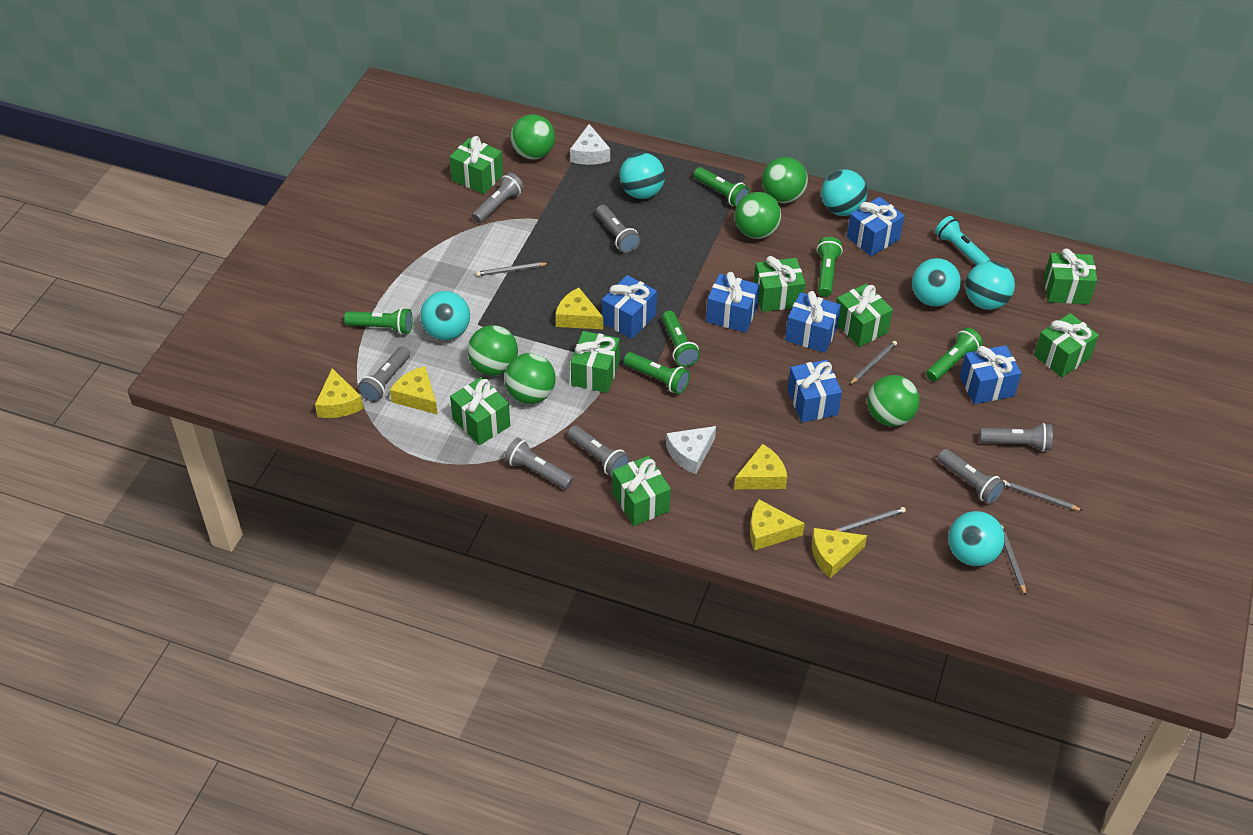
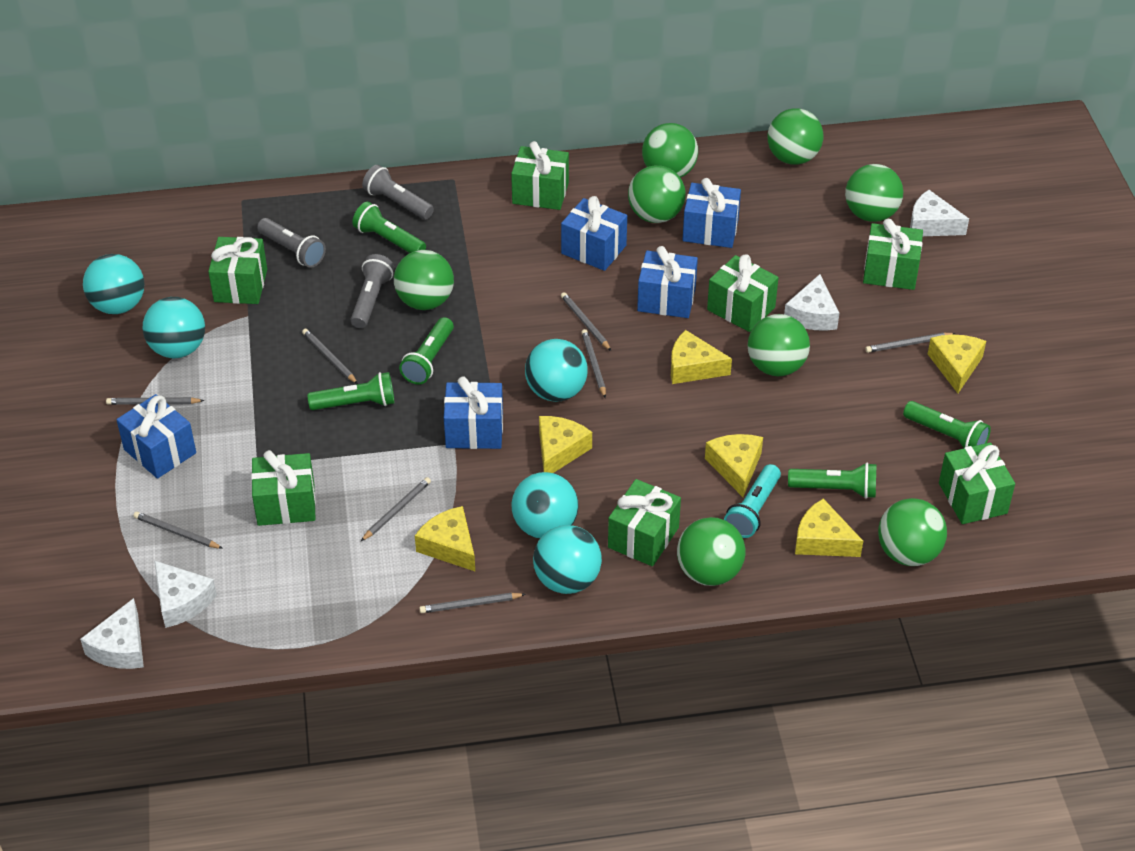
blue gift: [602,275,657,339] [706,272,760,333] [785,291,841,353] [788,360,842,422] [847,197,904,256] [960,345,1021,404] = 6 -> [116,394,196,479] [444,376,503,449] [561,196,627,271] [637,246,698,318] [683,178,741,248] = 5
green ball: [468,325,518,376] [505,353,556,404] [511,114,555,160] [735,192,781,239] [762,157,808,203] [867,375,920,427] = 6 -> [394,250,454,310] [628,165,686,223] [642,123,698,178] [677,517,745,586] [748,314,810,376] [767,108,823,165] [845,164,903,222] [878,498,947,566] = 8
green flashlight: [344,308,413,335] [624,352,690,394] [662,311,700,367] [694,167,750,207] [817,237,843,297] [926,328,983,382] = 6 -> [307,372,394,410] [352,202,426,253] [399,317,454,385] [788,463,877,499] [903,401,991,448] = 5
green gift: [450,136,503,194] [450,377,510,445] [571,331,620,393] [612,456,671,526] [754,256,805,312] [836,284,893,347] [1034,313,1099,377] [1044,248,1097,304] = 8 -> [208,237,267,304] [251,450,316,526] [511,141,569,210] [608,479,681,566] [707,254,779,332] [863,219,923,290] [939,442,1015,524] = 7
grey flashlight: [358,347,410,402] [472,173,524,223] [504,438,574,489] [568,425,630,477] [596,205,640,253] [938,449,1005,504] [980,423,1053,452] = 7 -> [257,218,326,268] [351,254,394,328] [362,165,434,219] = 3
grey pencil: [476,262,549,276] [833,507,906,532] [849,341,897,385] [1001,525,1026,596] [1003,480,1083,511] = 5 -> [106,397,205,405] [133,512,223,549] [302,329,358,384] [361,477,431,541] [419,593,526,613] [561,292,611,351] [581,329,606,398] [865,333,956,353] = 8
turquoise ball: [420,291,470,340] [619,153,665,199] [821,169,867,216] [912,258,961,307] [948,511,1005,566] [965,261,1015,310] = 6 -> [83,254,145,314] [142,297,205,358] [511,472,579,539] [525,339,588,402] [533,525,602,594] = 5
white cheese: [570,124,610,165] [666,426,716,474] = 2 -> [80,598,144,669] [154,560,217,628] [784,274,839,331] [910,190,969,236] = 4

